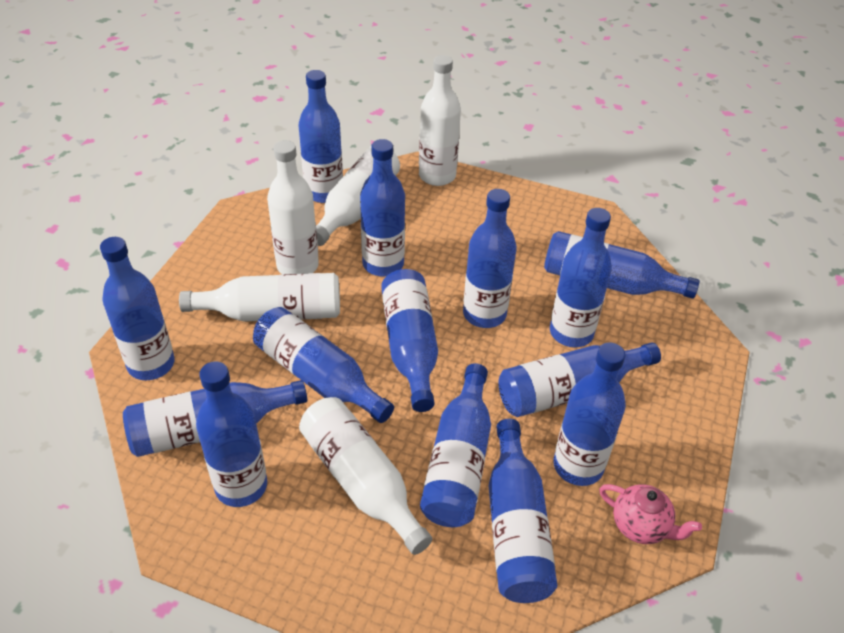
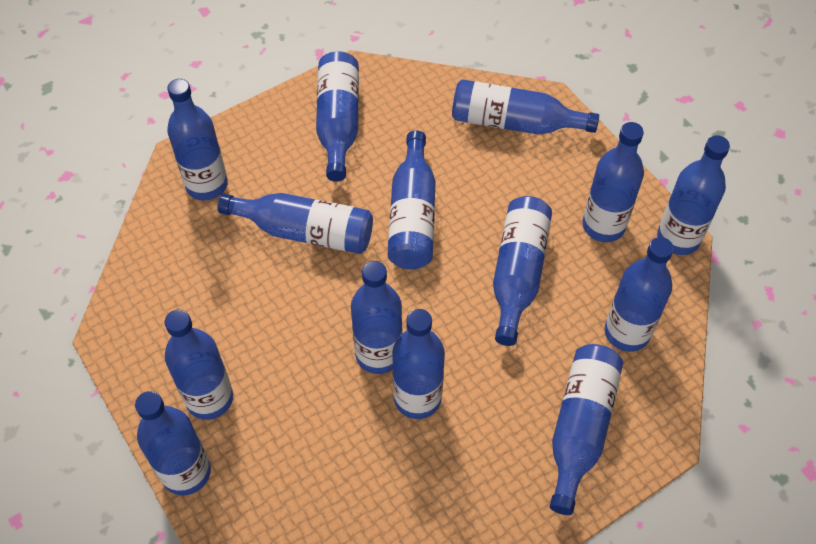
pink teapot: [599,484,702,544] = 1 -> none = 0
white bottle: [179,273,340,322] [267,140,319,274] [299,397,432,555] [316,146,400,246] [419,55,461,186] = 5 -> none = 0

